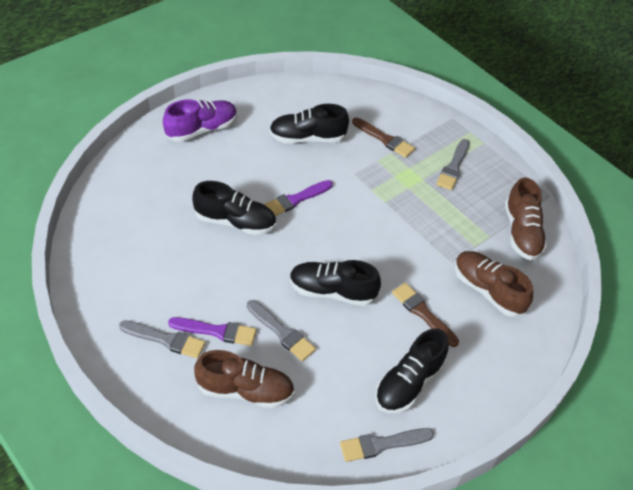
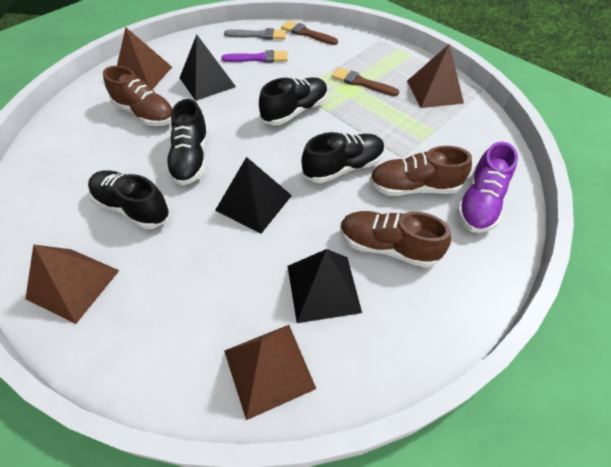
black pyramid: none = 0 -> [180,35,236,101] [215,157,292,234] [288,249,362,323] = 3
brown pyramid: none = 0 -> [25,244,120,324] [117,27,172,89] [224,325,316,420] [407,44,464,108] = 4
grey brush: [119,320,205,359] [247,300,316,361] [340,428,434,462] [436,139,469,190] = 4 -> [224,28,287,40] = 1
purple brush: [168,317,257,346] [263,180,333,216] = 2 -> [221,50,288,63] = 1

